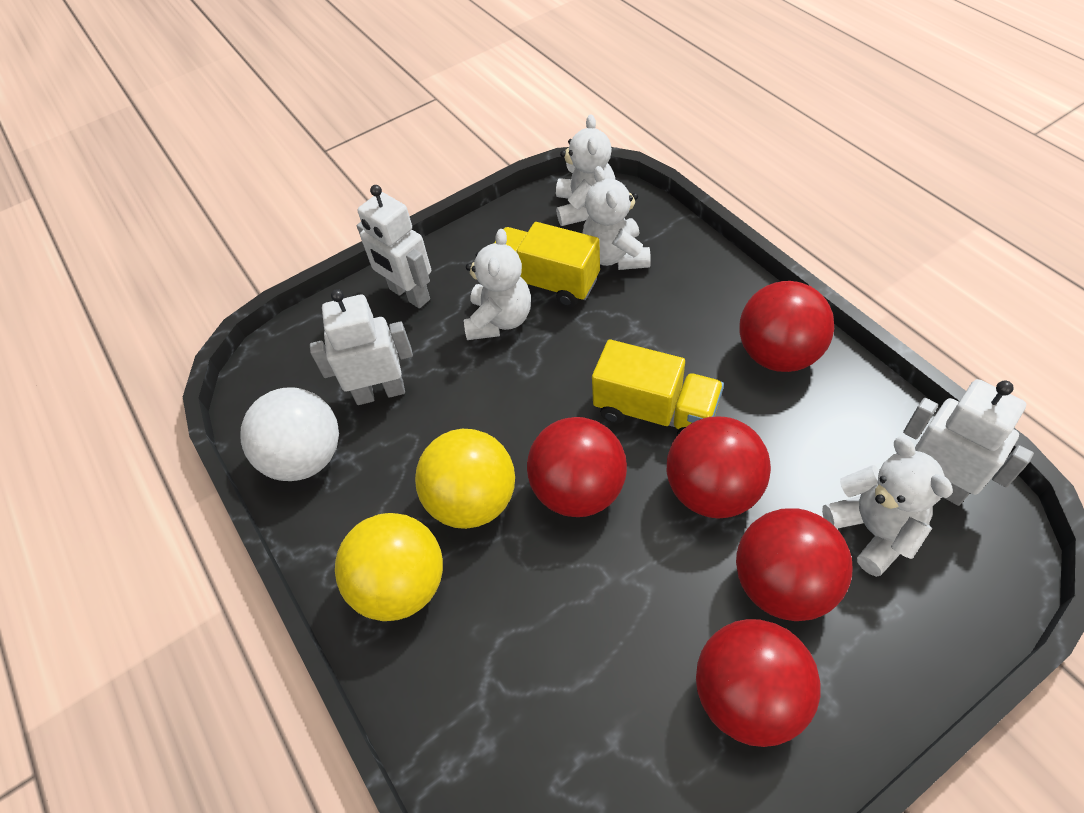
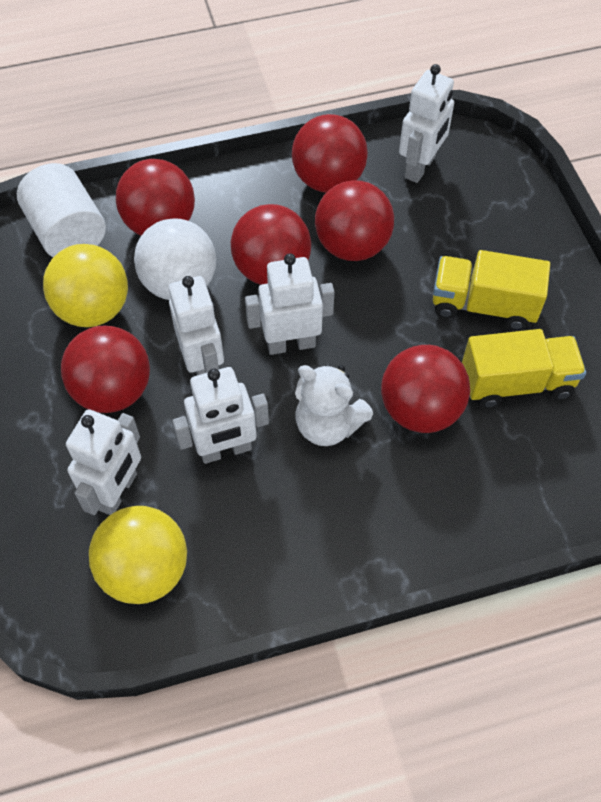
red ball: [527,417,627,517] [667,417,771,518] [696,619,821,747] [736,509,852,621] [739,281,834,372] = 5 -> [61,325,150,413] [116,159,195,236] [231,204,311,285] [292,114,368,193] [315,180,394,261] [381,345,470,433] = 6
white cylinder: none = 0 -> [17,163,106,257] = 1
white robot: [310,289,413,405] [357,185,431,308] [903,379,1034,506] = 3 -> [66,409,141,515] [169,276,224,375] [172,367,269,464] [245,253,335,355] [399,64,454,183] = 5
white teddy bear: [464,229,531,340] [556,114,615,226] [582,166,651,270] [822,436,953,577] = 4 -> [295,364,373,446] = 1

